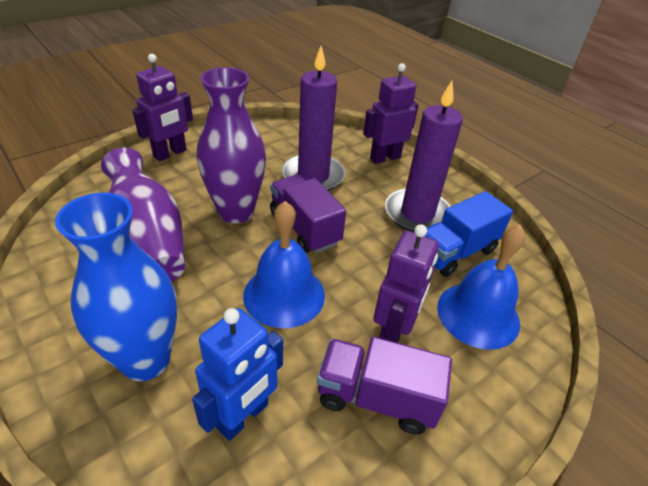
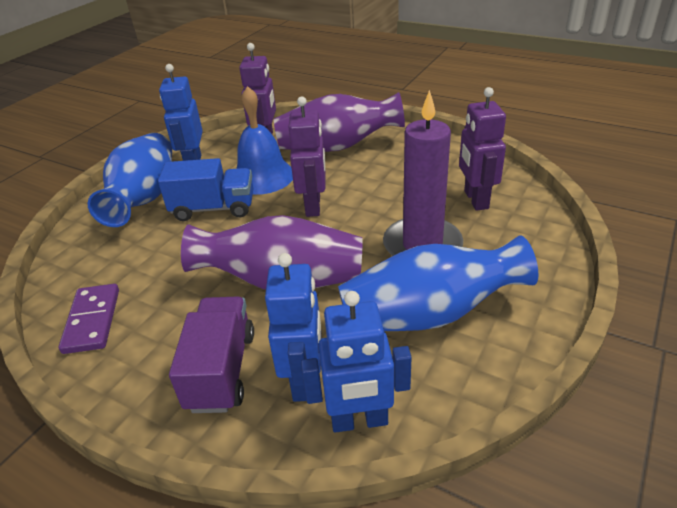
blue bell: [243,201,325,328] [437,224,526,350] = 2 -> [236,86,293,195] = 1
blue robot: [192,308,283,441] = 1 -> [159,64,203,161] [265,253,321,402] [301,291,412,433] = 3
blue vase: [55,193,177,381] = 1 -> [88,133,172,227] [338,235,538,331] = 2
purple candle: [282,46,345,191] [385,81,463,232] = 2 -> [383,90,463,256] = 1
purple domino: none = 0 -> [59,284,119,354] = 1
purple truck: [270,174,346,253] [317,337,452,434] = 2 -> [169,296,254,413] = 1

